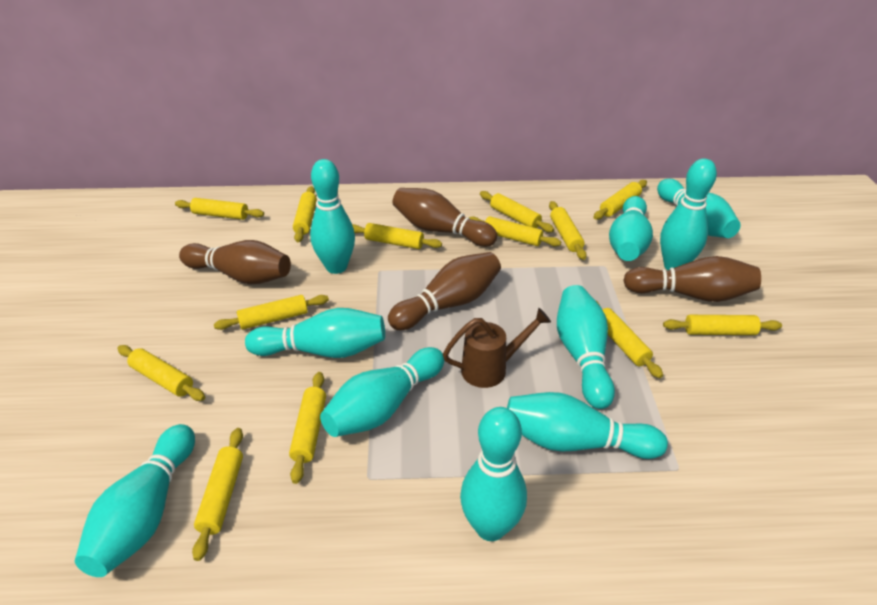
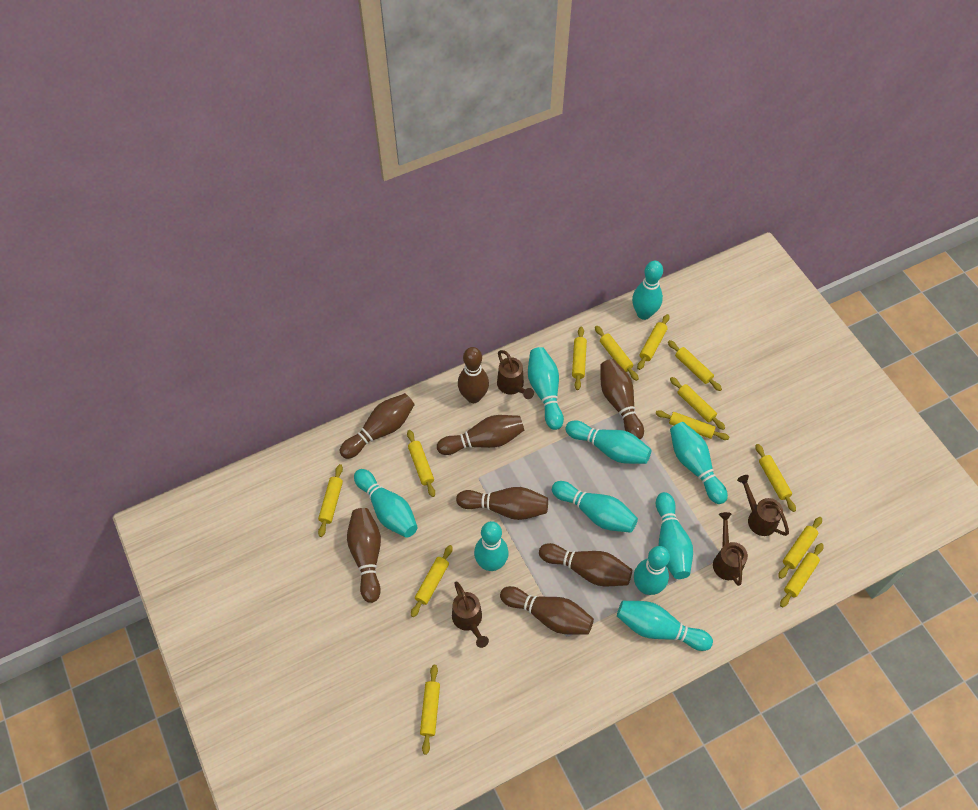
brown bowling pin: [179,240,291,284] [388,252,501,330] [392,188,497,247] [623,256,761,302] = 4 -> [340,393,415,459] [347,508,381,603] [437,415,524,455] [456,487,548,520] [458,347,489,403] [500,586,594,635] [539,543,632,586] [600,359,644,439] = 8
brown watering can: [443,308,551,388] = 1 -> [452,581,489,648] [497,350,534,399] [713,512,748,586] [737,475,789,536] = 4

